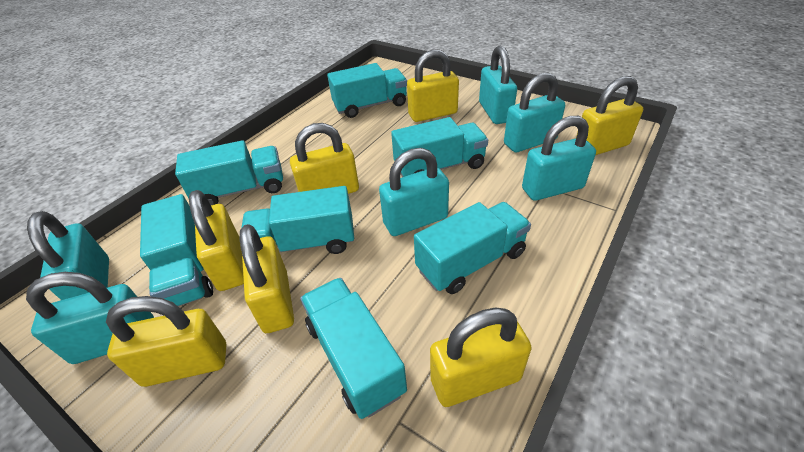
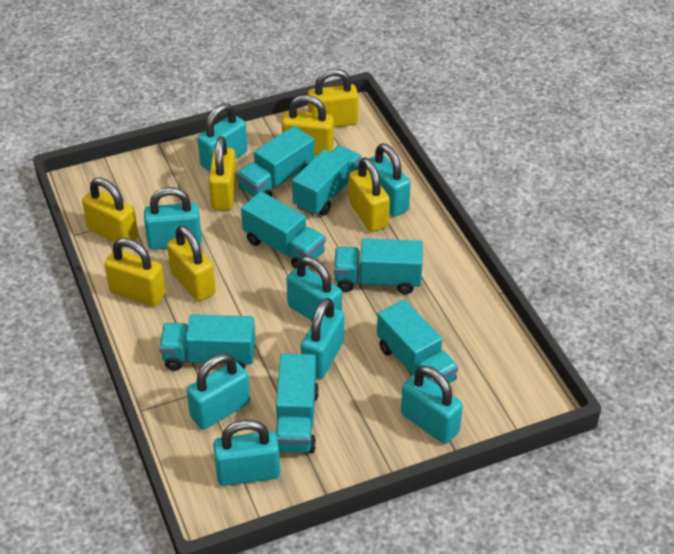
turquoise padlock: [26,272,154,364] [27,211,109,300] [379,148,449,236] [479,46,517,124] [504,73,565,153] [522,116,596,201] = 6 -> [144,187,202,250] [187,353,250,429] [197,103,248,172] [213,420,280,486] [287,256,342,321] [301,298,344,379] [369,144,411,217] [401,366,463,444] = 8

